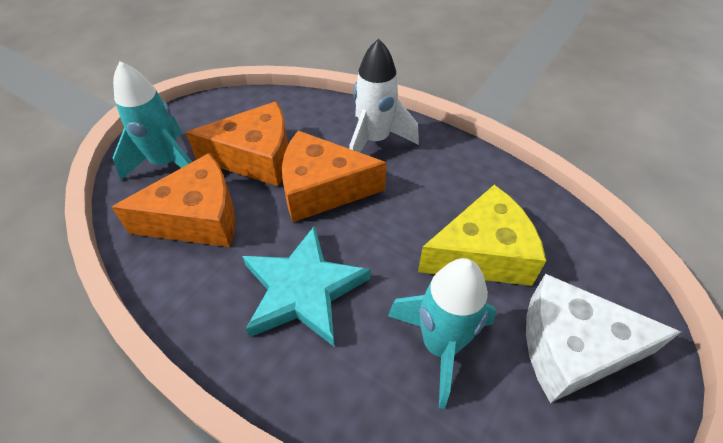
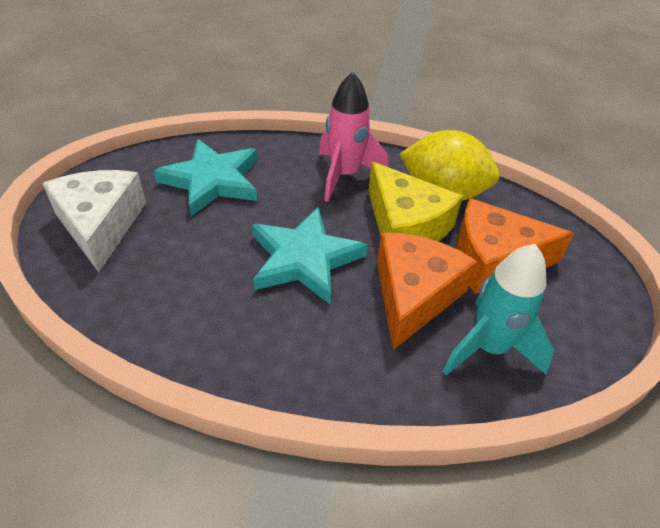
orange cheese: [112,153,235,247] [186,101,288,186] [282,130,387,222] = 3 -> [377,233,478,350] [456,198,574,294] = 2
pink rocket: none = 0 -> [319,72,388,202] = 1
turquoise rocket: [113,61,192,180] [388,258,496,409] = 2 -> [443,244,554,375] = 1
turquoise star: [242,225,371,347] = 1 -> [154,139,257,216] [252,207,368,304] = 2
white rocket: [349,38,419,152] = 1 -> none = 0
yellow lemon: none = 0 -> [400,130,500,201] = 1

